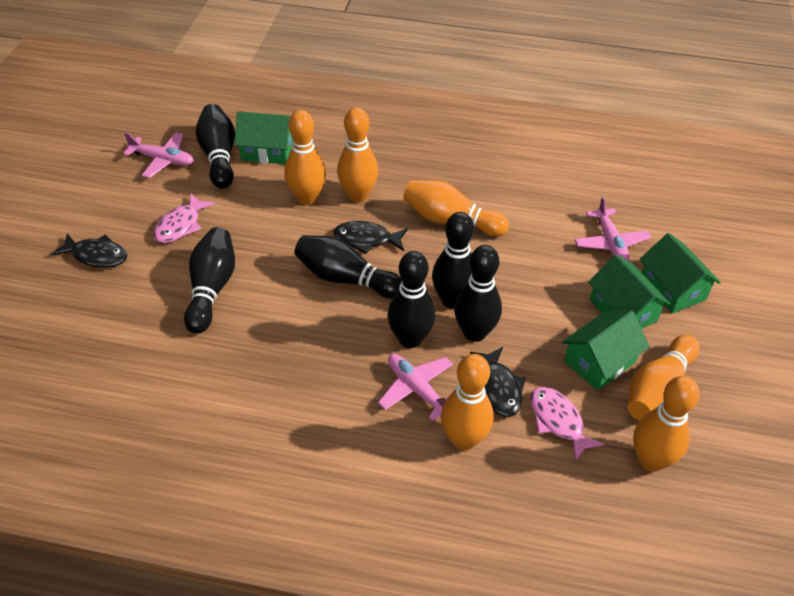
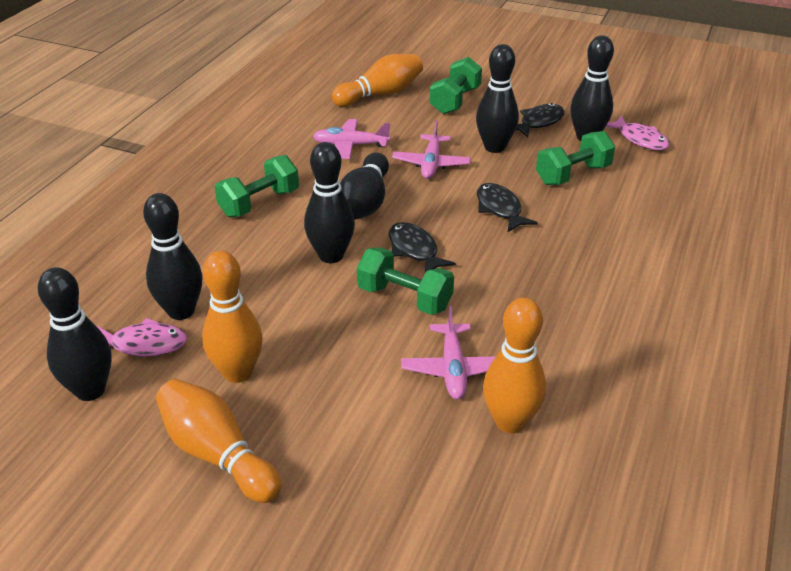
green dumbbell: none = 0 -> [215,155,299,218] [357,247,454,315] [429,57,482,114] [536,131,615,185] = 4
green house: [234,111,293,164] [562,310,649,391] [588,255,671,329] [640,233,721,313] = 4 -> none = 0
orange bowling pin: [285,110,326,205] [337,107,378,202] [403,180,509,237] [441,354,494,450] [628,335,700,421] [633,376,700,472] = 6 -> [156,379,281,503] [202,251,263,383] [332,54,423,107] [483,298,546,433] = 4

